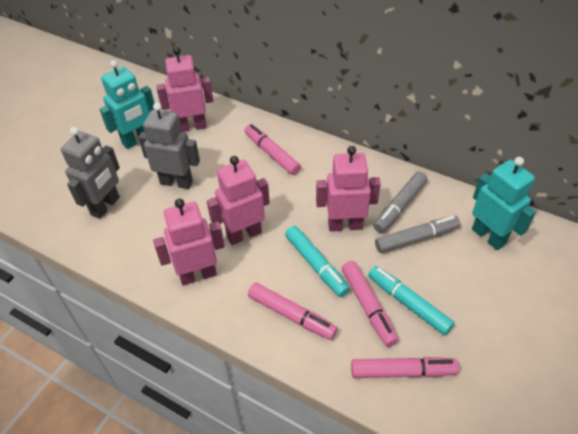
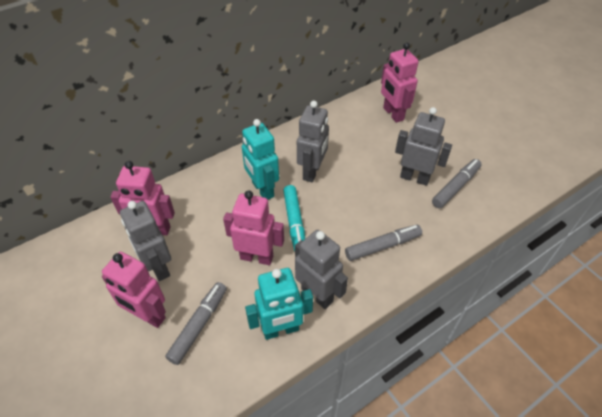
grey marker: [373,172,428,233] [375,216,460,253] = 2 -> [165,282,227,365] [345,225,422,261] [432,159,482,209] = 3
grey robot: [61,127,120,219] [138,103,200,189] = 2 -> [120,201,171,281] [295,230,348,309] [297,101,329,182] [395,107,452,186] = 4
pink marker: [245,124,301,175] [248,283,338,340] [342,261,398,347] [351,357,459,378] = 4 -> none = 0
turquoise marker: [285,226,350,297] [368,266,455,335] = 2 -> [283,185,305,251] = 1

